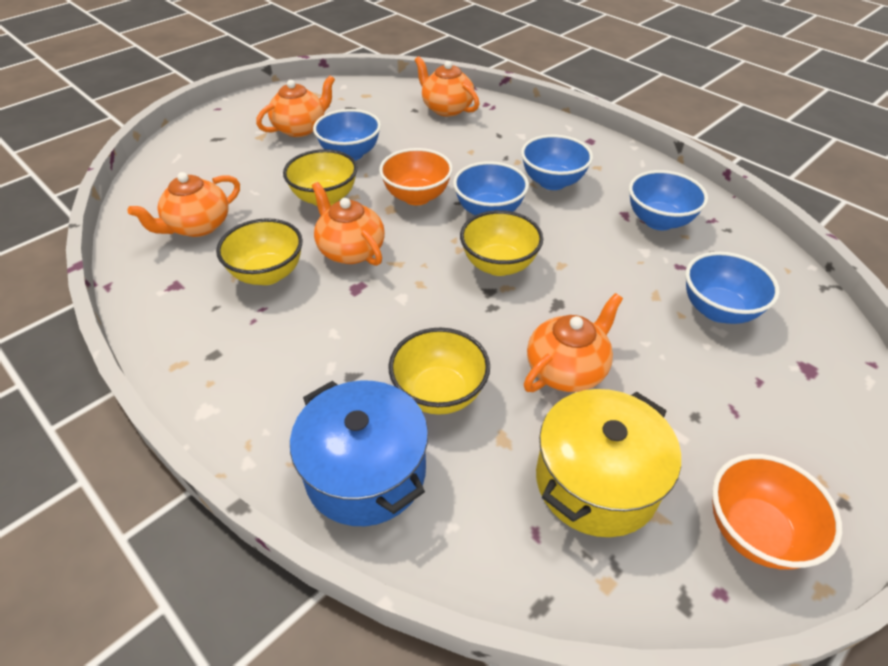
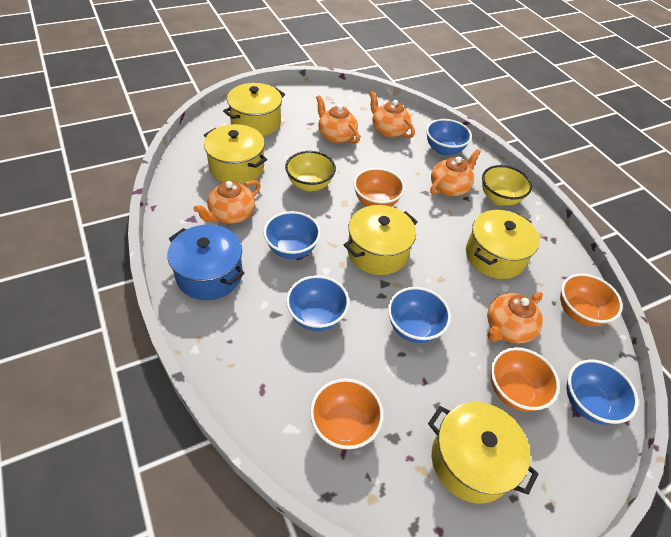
orange bowl: [379,148,453,205] [712,454,842,570] = 2 -> [310,378,383,450] [354,168,405,207] [491,347,560,412] [560,273,623,326] = 4
yellow bowl: [216,218,303,285] [283,149,357,206] [389,327,490,415] [460,210,543,276] = 4 -> [285,151,336,192] [482,165,532,206] = 2
yellow pot: [536,389,681,537] = 1 -> [204,124,267,184] [223,83,285,136] [344,205,418,275] [428,402,538,503] [466,210,540,279] = 5

